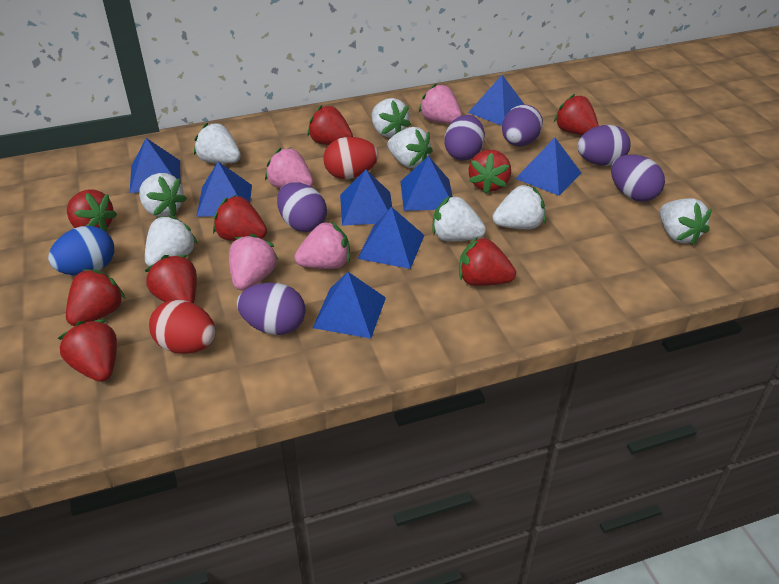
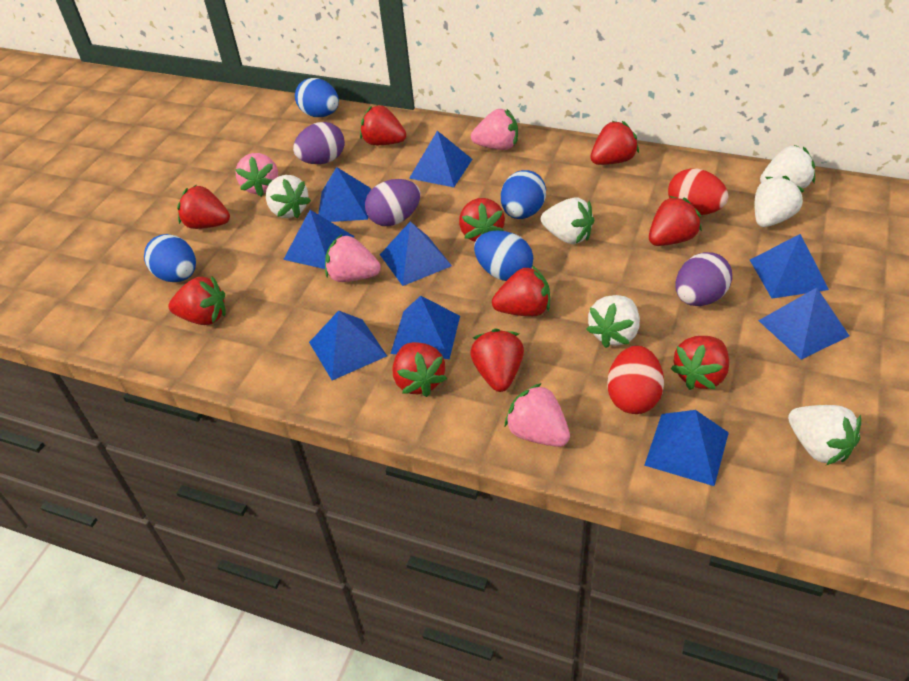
blue egg: [48,226,114,275] = 1 -> [144,234,196,282] [295,78,339,117] [474,230,533,281] [501,170,546,219] = 4
blue pyramid: [130,138,181,193] [196,162,252,217] [313,272,386,339] [340,169,392,226] [357,207,424,269] [400,156,453,211] [468,75,525,126] [515,138,581,196] = 8 -> [283,210,355,269] [309,311,387,380] [318,167,371,222] [380,221,452,286] [390,296,460,359] [409,131,472,187] [644,410,729,486] [750,234,829,299] [758,288,849,360] = 9
purple egg: [237,283,306,335] [277,182,327,232] [444,115,485,161] [502,104,543,146] [577,125,631,166] [611,155,665,202] = 6 -> [293,122,345,164] [365,179,420,226] [676,252,732,306] = 3
red strawberry: [58,319,117,382] [66,269,126,326] [67,190,117,231] [145,255,197,304] [213,195,267,241] [307,105,353,145] [459,237,516,286] [469,150,511,194] [554,94,599,135] = 9 -> [168,276,226,325] [177,185,230,229] [360,105,406,145] [392,342,447,397] [459,198,505,242] [470,329,524,392] [492,265,550,316] [590,121,639,165] [649,196,702,246] [671,336,729,390] = 10
white strawberry: [139,173,187,217] [145,215,198,266] [194,123,241,164] [372,98,411,138] [387,127,433,168] [433,195,486,241] [493,184,546,229] [660,198,712,245] = 8 -> [266,175,311,218] [541,197,594,244] [586,295,640,348] [755,176,804,227] [760,145,815,189] [788,405,861,465] = 6

